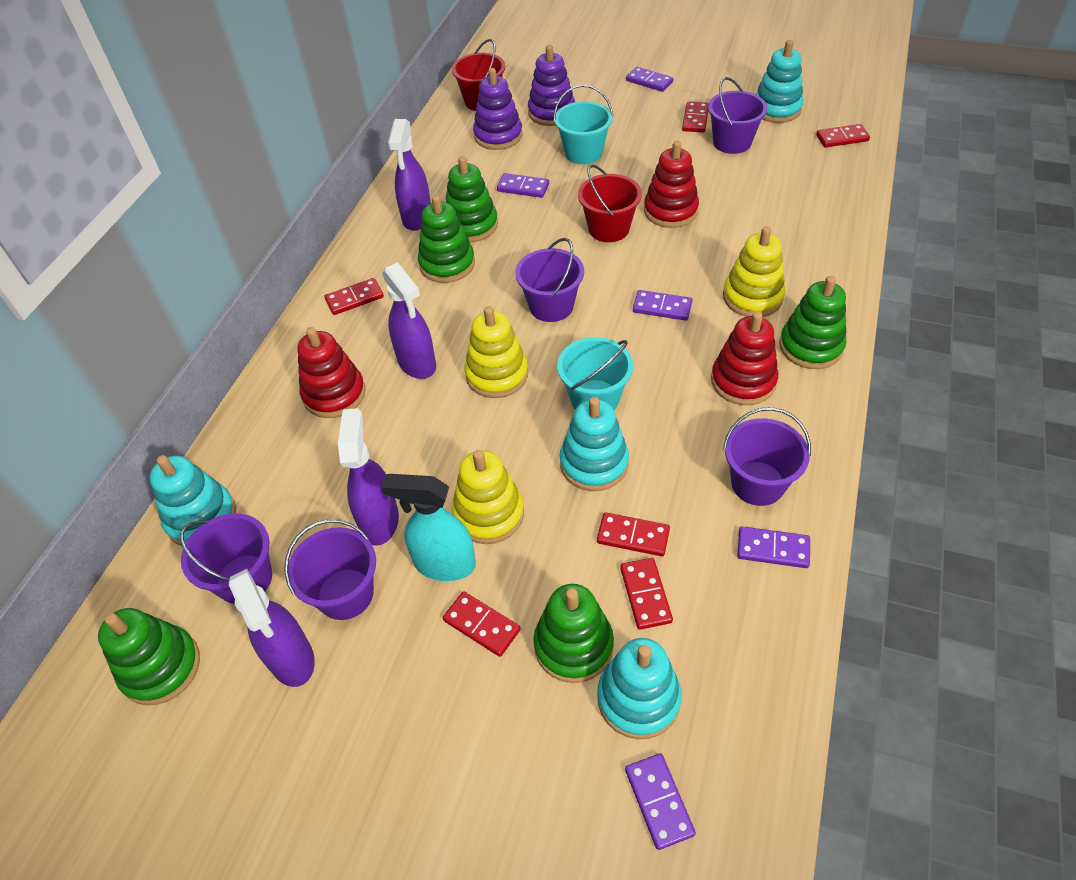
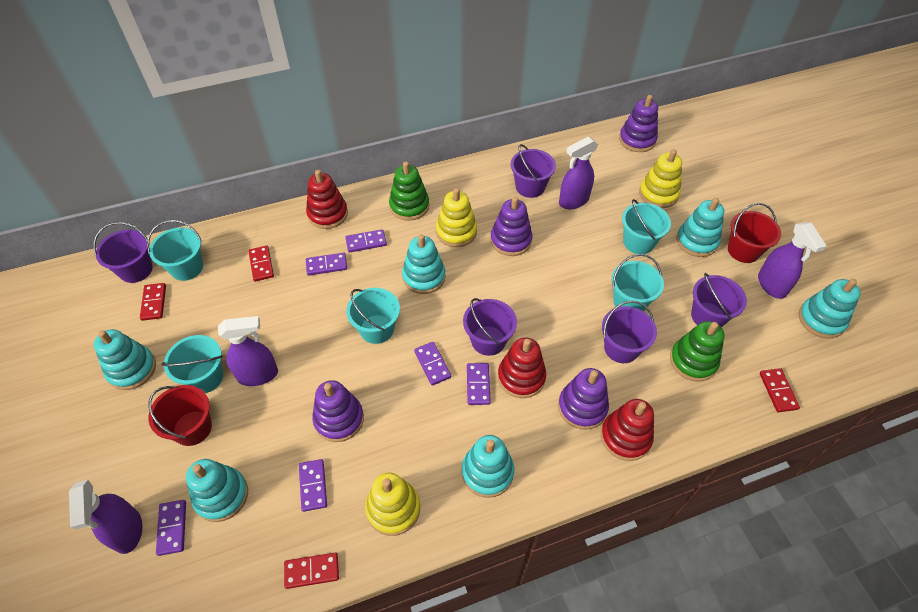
green stacking toy: [98,608,200,705] [418,195,475,283] [446,156,498,242] [533,584,614,683] [779,276,846,369] = 5 -> [389,162,429,221] [670,321,724,382] = 2
purple domino: [497,173,549,198] [625,753,696,850] [626,67,673,92] [633,290,692,321] [737,526,810,568] = 5 -> [156,500,186,556] [299,459,327,512] [306,253,347,276] [345,229,387,253] [414,342,451,385] [467,363,491,405] = 6
purple stacking toy: [473,68,522,150] [528,45,575,126] = 2 -> [312,380,364,442] [490,197,532,256] [558,368,609,430] [619,95,658,152] = 4
red domino: [325,278,384,315] [443,592,521,657] [597,512,670,556] [620,558,673,630] [682,101,709,133] [816,124,870,148] = 6 -> [140,283,166,321] [248,246,274,282] [284,553,339,589] [760,368,800,412] = 4
turquoise bucket: [554,85,613,164] [557,337,633,410] = 2 -> [147,220,203,281] [161,335,223,393] [346,288,400,344] [612,254,664,311] [622,199,671,254] = 5
turquoise spray bottle: [381,474,476,581] = 1 -> none = 0
turquoise stacking toy: [149,455,236,546] [560,397,629,491] [597,638,682,739] [755,40,803,123] = 4 -> [94,329,156,390] [186,459,248,522] [402,234,446,294] [462,435,514,498] [676,198,724,257] [799,279,861,338] = 6

